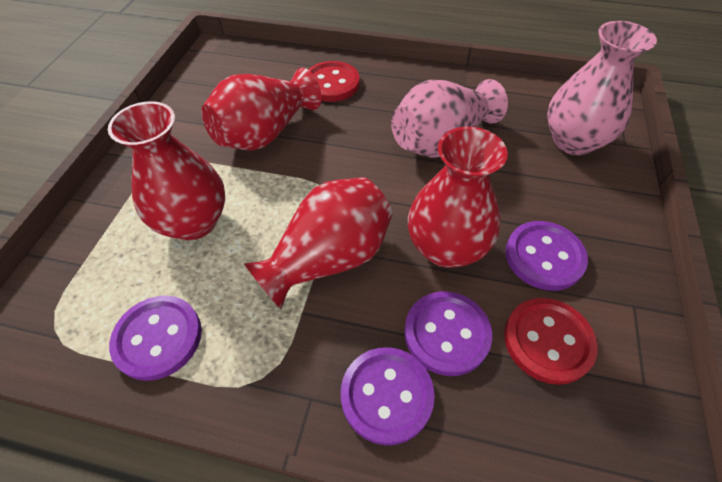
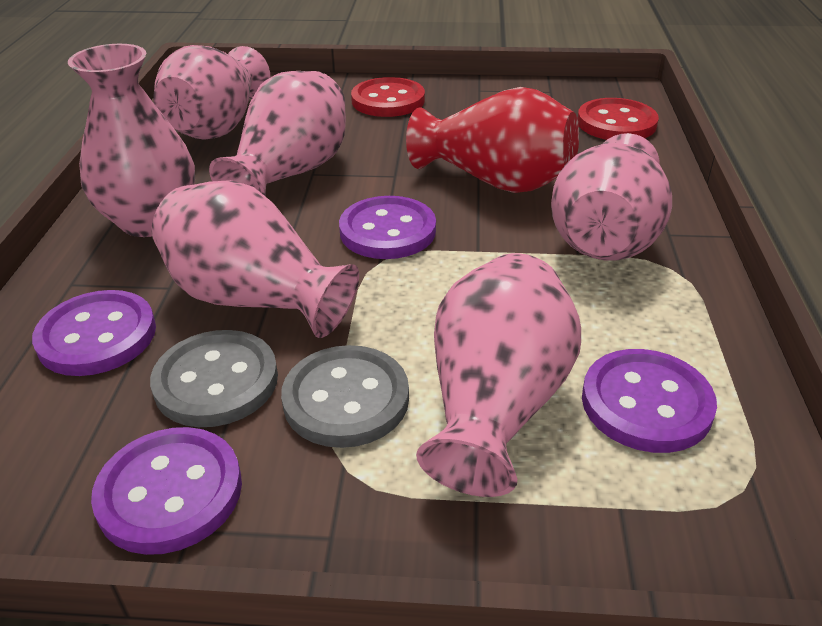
grey button: none = 0 -> [150,330,278,427] [281,345,409,448] = 2
pink vase: [391,79,508,158] [547,21,657,155] = 2 -> [68,44,195,237] [151,180,359,338] [153,45,270,140] [209,71,346,197] [416,253,581,497] [551,133,672,260] = 6
red vase: [108,101,225,240] [201,68,322,151] [244,177,393,309] [408,127,508,268] = 4 -> [406,87,579,193] = 1

